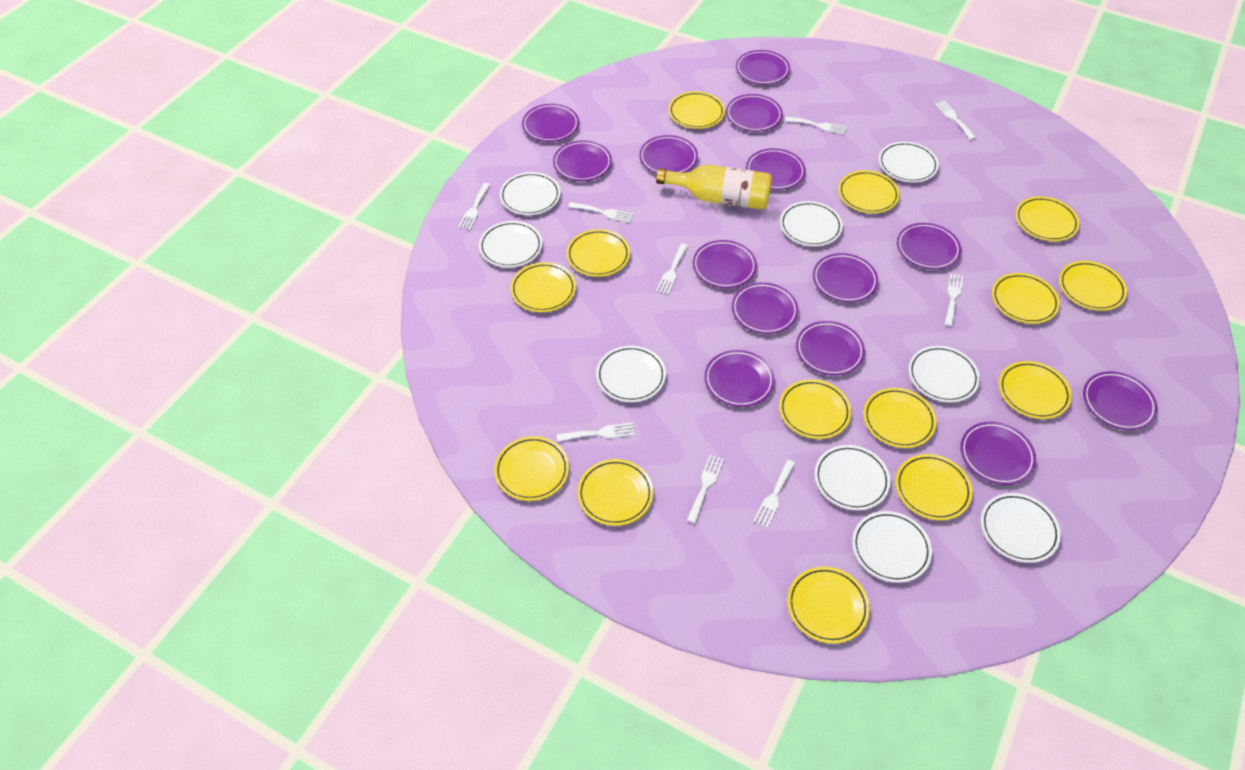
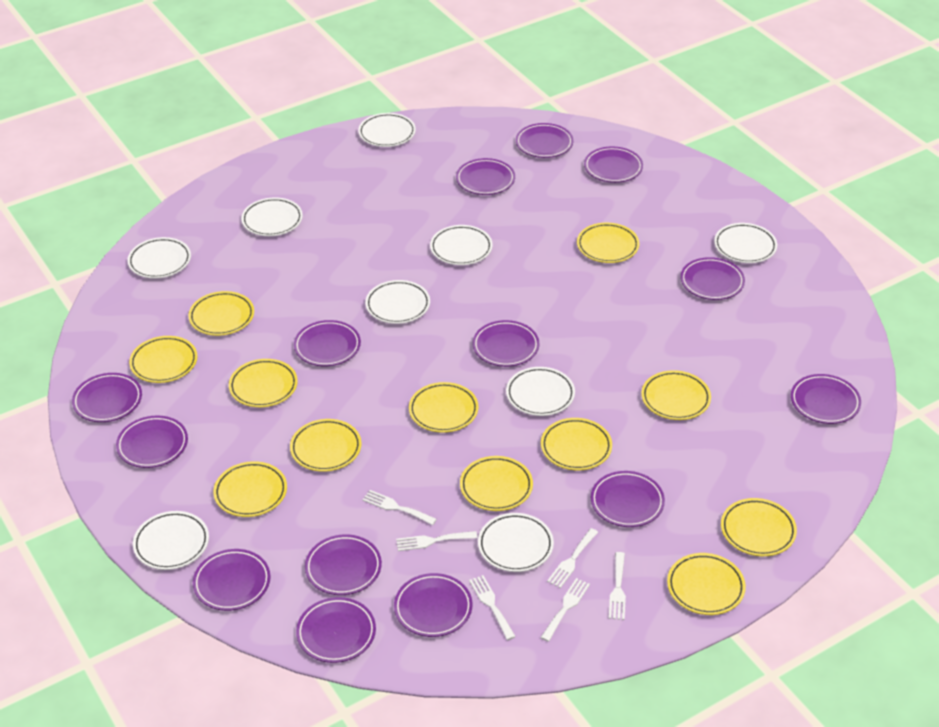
white fork: [458,183,490,230] [557,422,635,442] [568,202,634,223] [656,243,688,295] [687,455,724,524] [753,460,795,528] [785,116,847,135] [935,101,976,140] [944,273,964,327] = 9 -> [362,490,437,525] [396,531,477,551] [469,575,516,640] [540,578,590,642] [547,528,598,588] [609,552,626,620] = 6
yellow bottle: [656,165,772,210] = 1 -> none = 0
yellow plate: [494,436,569,501] [510,262,576,312] [566,229,630,277] [577,459,653,526] [668,91,725,129] [779,379,851,439] [787,567,870,644] [838,170,900,213] [863,388,937,448] [895,454,973,520] [992,273,1060,324] [999,361,1072,419] [1015,196,1080,241] [1059,261,1127,311] = 14 -> [129,336,197,383] [188,291,254,336] [213,461,287,517] [229,359,298,407] [290,419,361,472] [409,382,479,433] [460,456,533,511] [541,418,612,470] [577,223,639,263] [641,370,711,420] [667,553,746,615] [721,498,797,556] = 12

